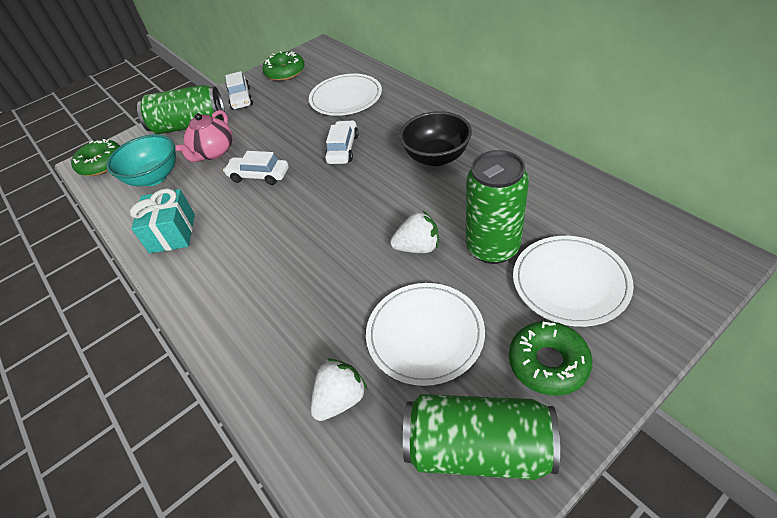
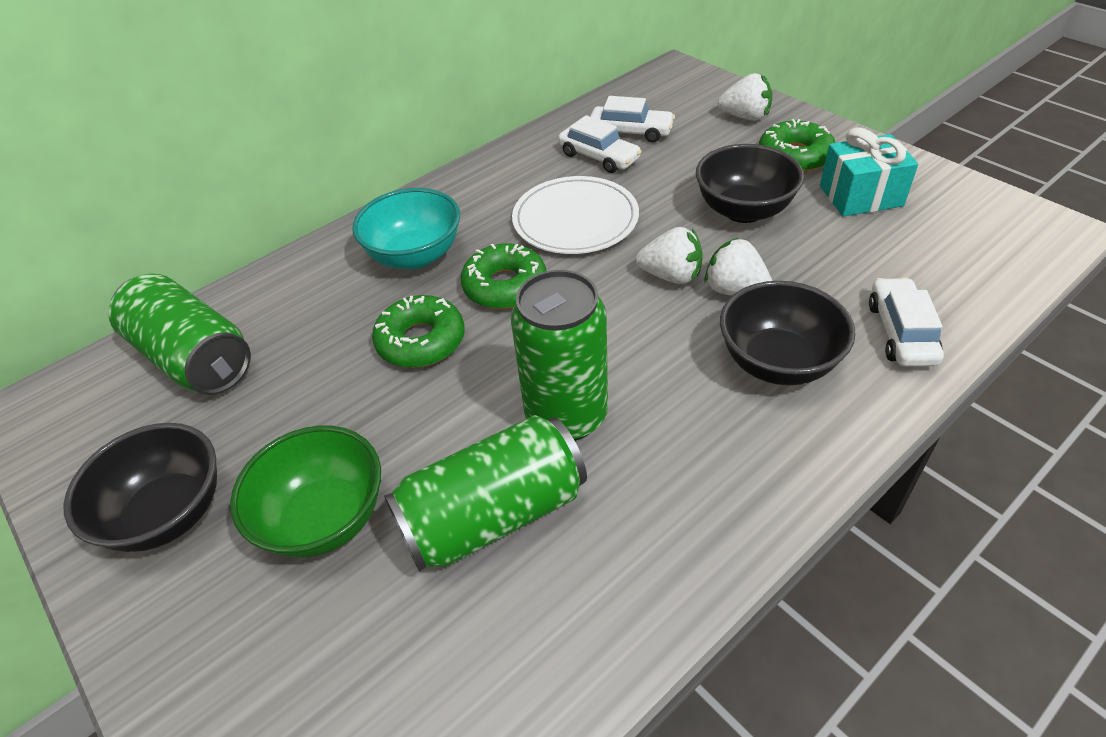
black bowl: [399,111,472,166] = 1 -> [63,423,217,552] [696,144,804,223] [720,281,856,385] = 3
green bowl: none = 0 -> [230,426,381,558] = 1
pink teapot: [175,110,233,162] = 1 -> none = 0
white plate: [309,74,382,116] [366,283,485,386] [513,236,634,327] = 3 -> [512,176,639,254] = 1
white strawberry: [311,358,368,421] [390,211,439,253] = 2 -> [636,227,703,284] [704,237,772,296] [718,73,772,121] = 3

